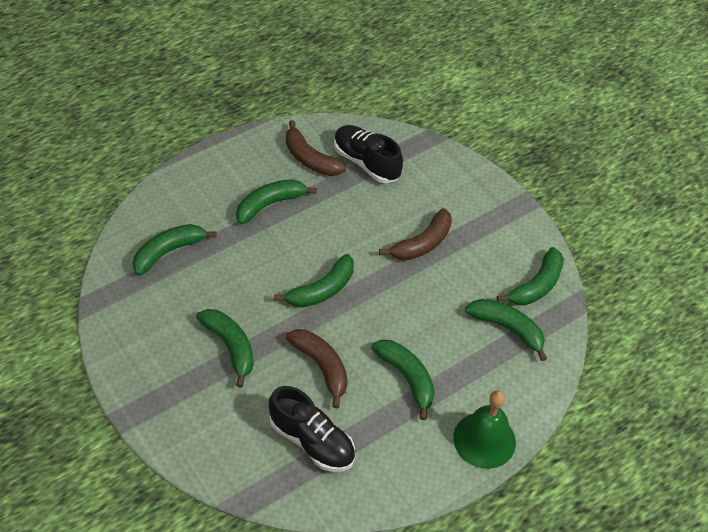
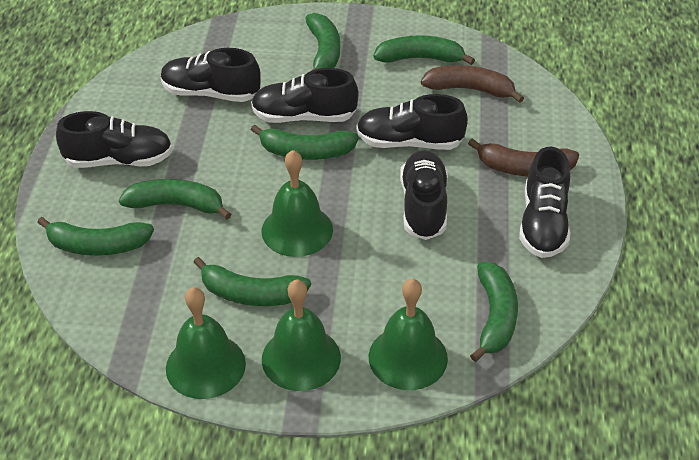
black shoe: [269,386,355,472] [334,125,403,183] = 2 -> [56,111,173,168] [161,48,261,102] [251,68,359,123] [356,94,468,150] [400,150,448,240] [519,147,570,258] = 6
brown banana: [286,120,346,176] [286,329,348,408] [379,208,452,261] = 3 -> [421,65,524,103] [468,138,579,177] = 2
green bell: [453,390,516,469] = 1 -> [166,287,246,399] [262,150,333,257] [262,280,341,391] [369,279,448,390] = 4

